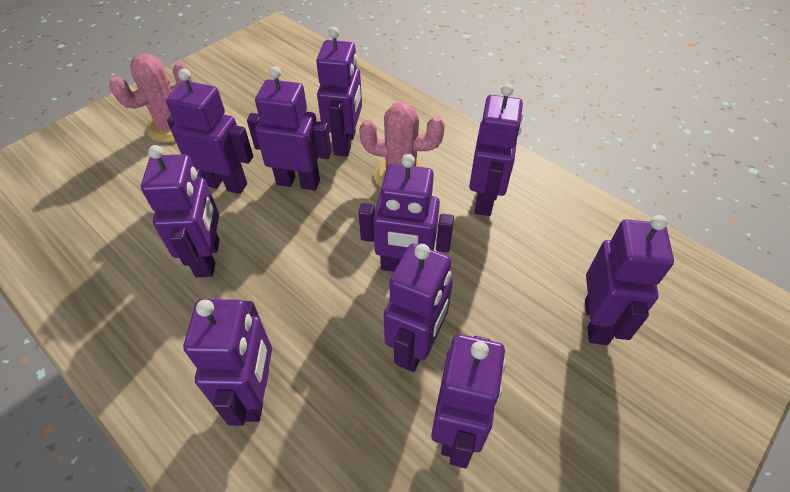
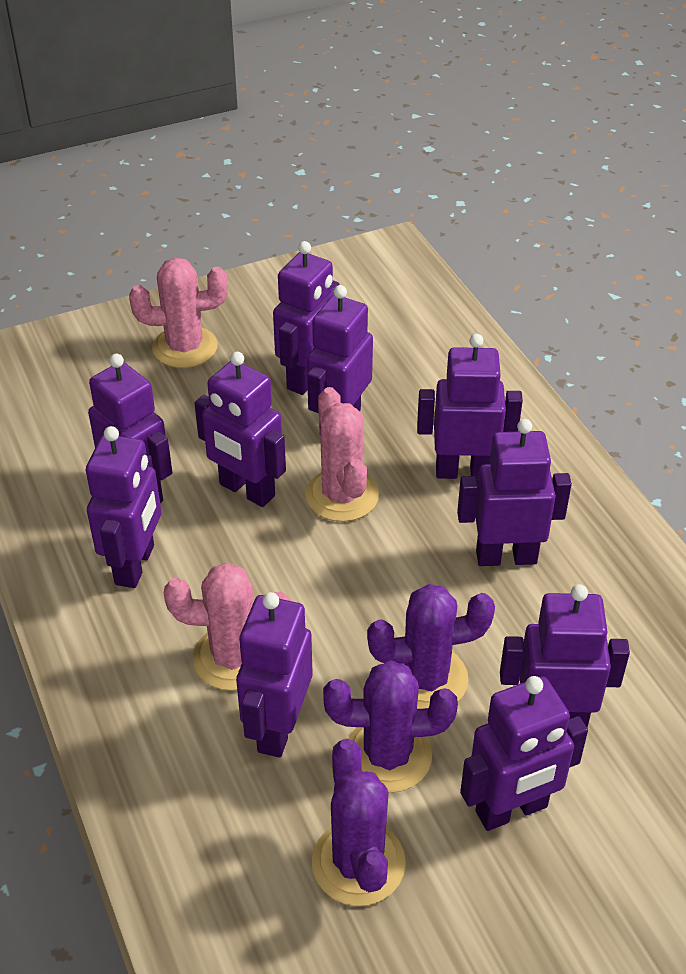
pink cactus: [109,53,193,143] [359,102,445,188] = 2 -> [129,258,228,368] [164,563,292,691] [305,387,379,522] = 3
purple cactus: none = 0 -> [312,739,406,906] [323,660,458,793] [367,584,495,709] = 3

